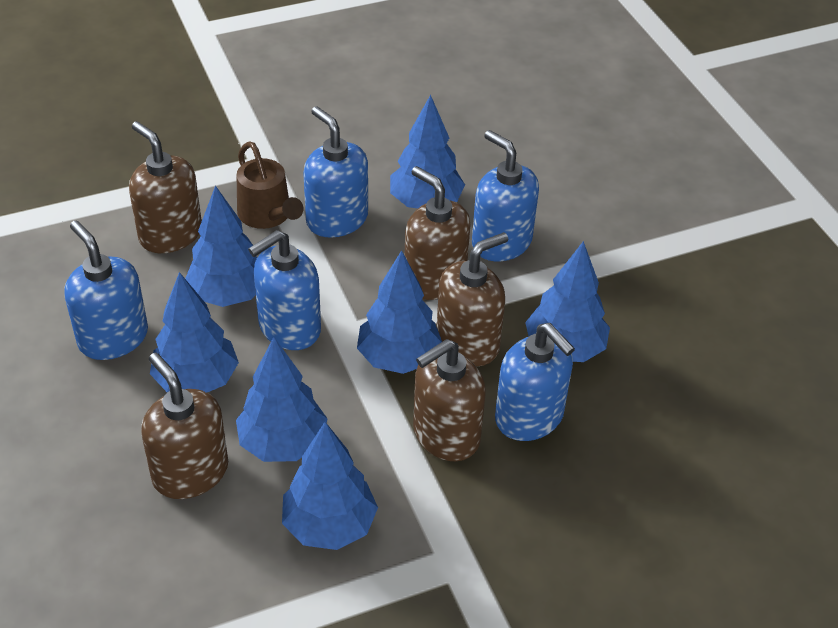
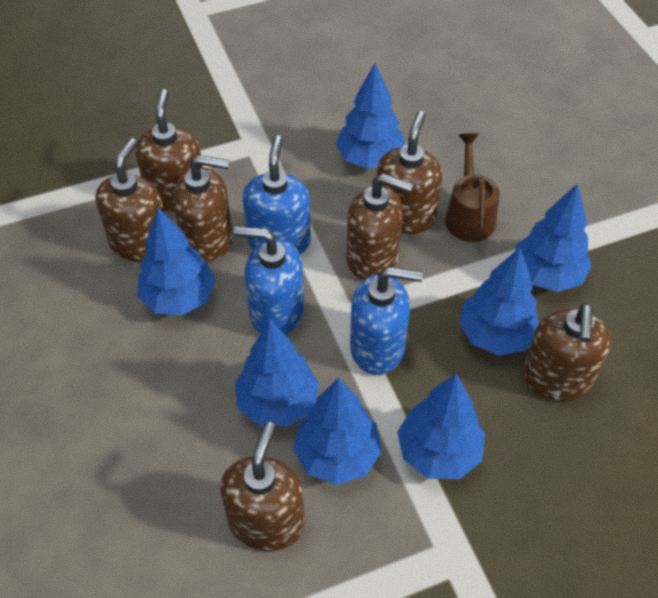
blue soap dispenser: [64,220,148,360] [248,230,321,350] [303,106,368,238] [472,130,539,261] [495,323,575,441] = 5 -> [233,227,304,335] [243,135,311,254] [350,267,423,375] = 3
brown soap dispenser: [129,121,202,253] [141,353,228,499] [405,166,470,300] [413,339,486,461] [437,232,508,367] = 5 -> [96,138,165,262] [135,89,203,212] [173,155,233,263] [220,422,305,551] [346,174,413,280] [377,111,442,234] [523,303,612,401] = 7

